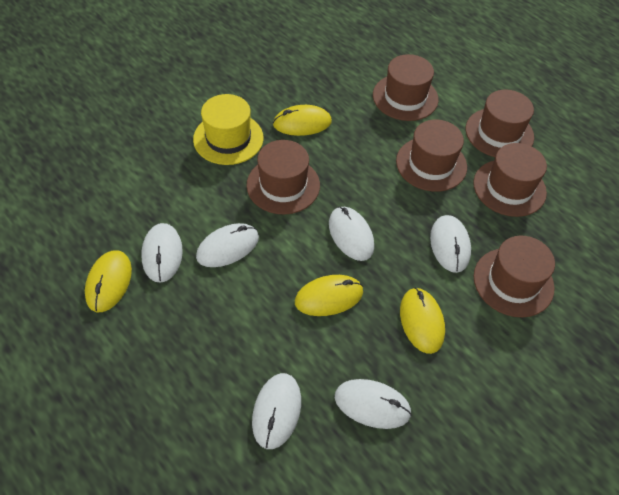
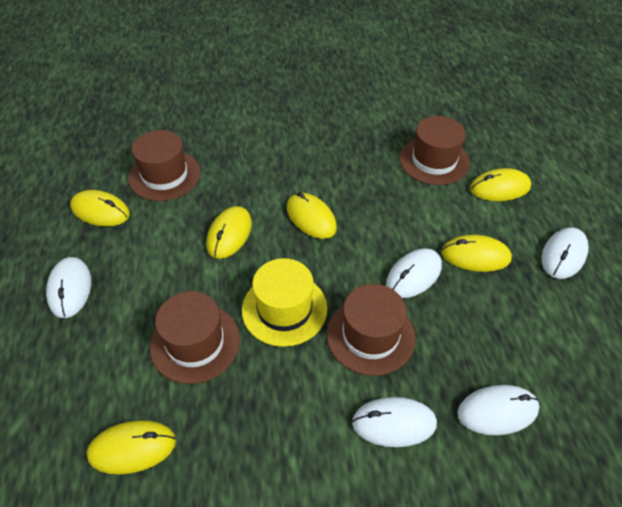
brown hat: [246,140,320,214] [373,54,439,121] [396,120,467,192] [466,90,534,157] [473,143,547,217] [474,235,555,317] = 6 -> [129,130,201,201] [150,291,240,384] [327,284,416,376] [400,116,470,185] = 4
white mouse: [141,223,183,283] [196,223,259,267] [252,373,301,449] [329,207,374,261] [335,379,412,429] [430,215,471,273] = 6 -> [46,257,91,318] [352,397,437,447] [386,248,442,298] [457,385,540,435] [541,227,589,279] = 5
yellow mouse: [85,250,132,312] [273,105,332,136] [295,275,363,316] [400,287,445,354] = 4 -> [70,190,130,226] [87,420,176,475] [207,206,252,259] [287,192,337,239] [442,235,512,272] [470,168,531,201] = 6

